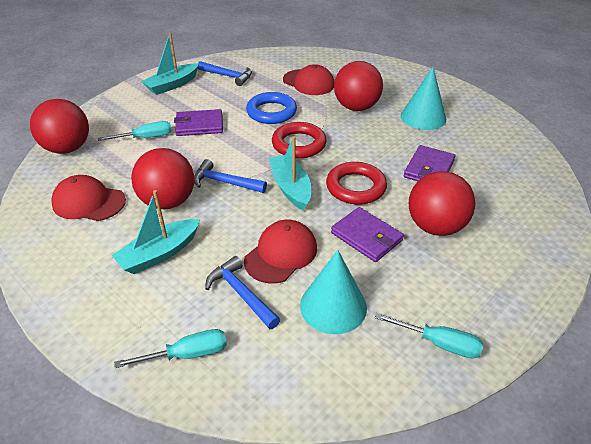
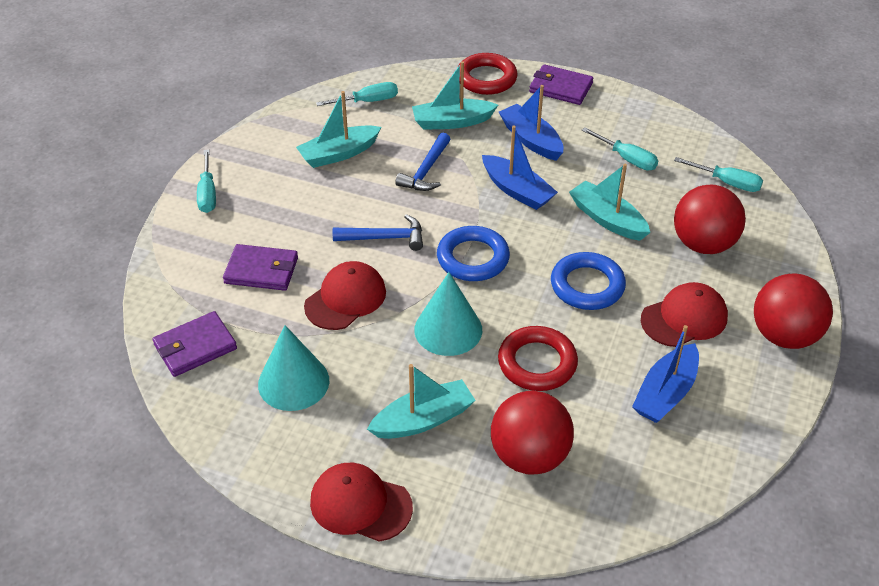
blue boat: none = 0 -> [482,126,558,210] [499,85,563,161] [632,325,699,423] = 3
blue hammer: [194,159,267,193] [198,61,252,86] [205,256,280,329] = 3 -> [333,214,423,251] [395,133,450,191] = 2
blue ring: [246,92,297,124] = 1 -> [437,226,510,281] [551,252,626,310] = 2
red ball: [30,99,89,154] [131,148,194,209] [334,61,383,111] [409,171,476,236] = 4 -> [491,391,574,475] [674,185,746,254] [754,273,833,349] = 3
turquoise boat: [112,190,200,274] [141,33,199,95] [269,136,311,211] = 3 -> [296,91,381,168] [367,364,476,439] [412,61,498,130] [569,164,650,241] = 4
turquoise screwdriver: [98,121,172,141] [114,329,227,368] [375,313,483,358] = 3 -> [197,150,216,213] [316,82,398,106] [582,127,658,171] [674,157,763,192] = 4

